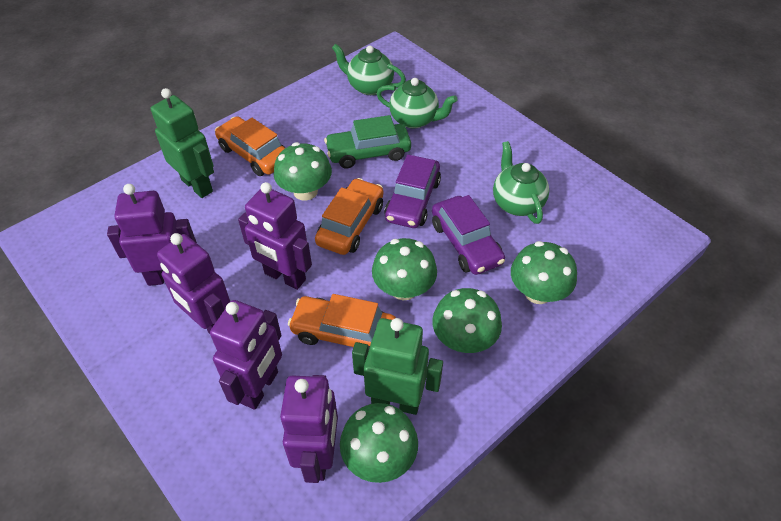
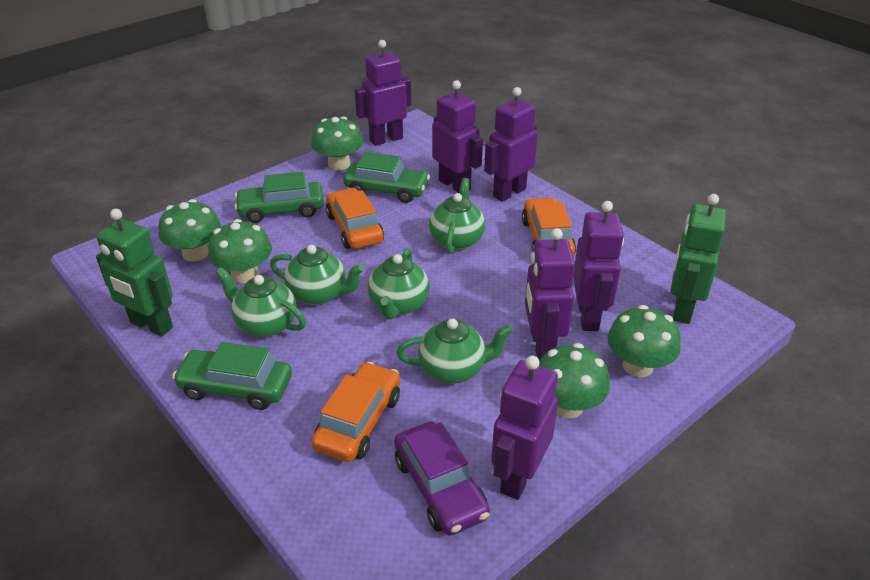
green car: [324,115,411,169] = 1 -> [172,342,292,410] [235,172,324,223] [343,152,430,203] = 3
green teapot: [332,44,406,95] [377,78,458,128] [493,141,550,224] = 3 -> [216,267,306,337] [270,245,364,305] [368,248,430,319] [397,318,513,384] [429,178,485,254] = 5
purple car: [384,154,441,228] [432,195,505,275] = 2 -> [394,422,490,536] = 1
purple robot: [107,184,197,286] [157,233,230,334] [210,300,282,410] [238,182,312,290] [280,375,338,483] = 5 -> [355,40,411,146] [432,80,483,193] [484,87,538,202] [491,356,558,500] [525,228,575,362] [573,201,624,331] = 6

